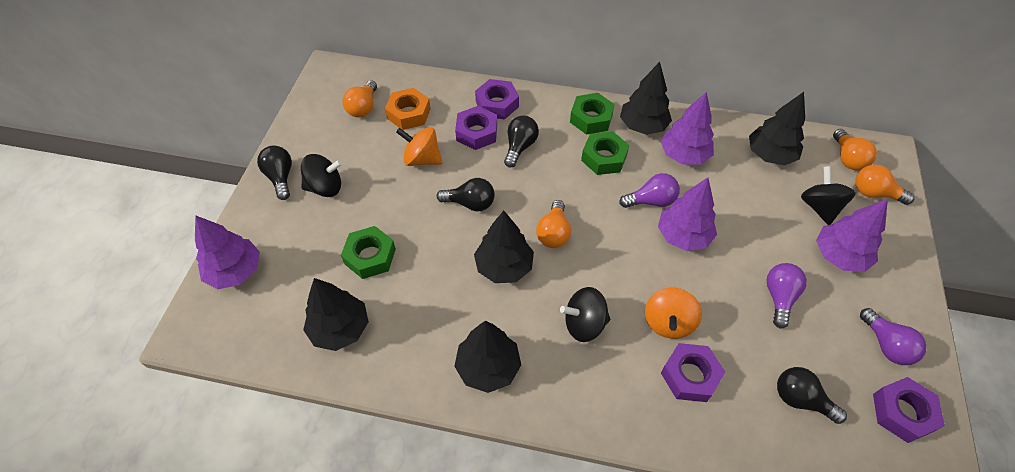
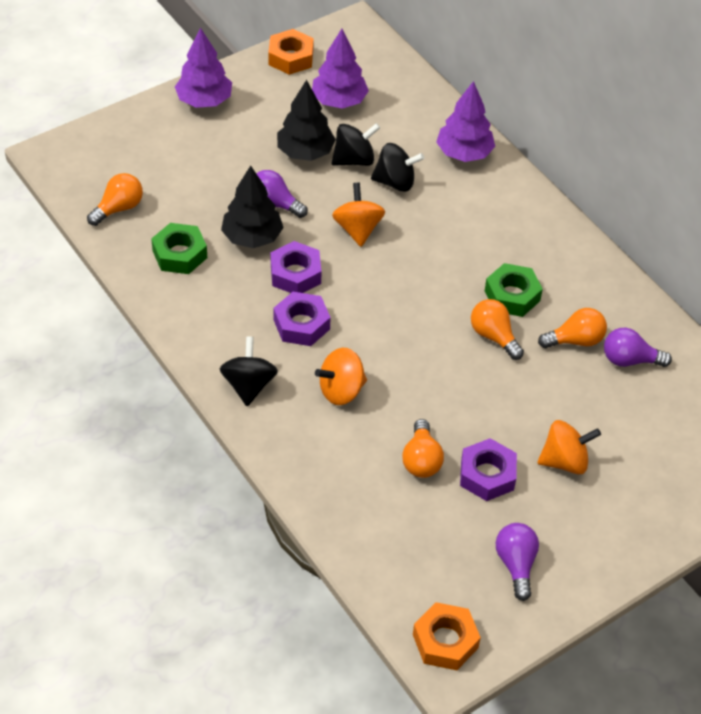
black light bulb: [257,146,292,200] [437,178,495,211] [504,116,539,168] [777,367,847,424] = 4 -> none = 0
black tree: [303,278,369,351] [454,321,521,393] [474,211,534,283] [620,62,672,135] [749,92,805,166] = 5 -> [221,165,284,248] [277,80,336,161] = 2
green nut: [341,226,396,279] [570,93,615,135] [581,131,629,175] = 3 -> [151,223,207,274] [485,263,543,317] = 2
orange nut: [385,88,431,130] = 1 -> [268,29,314,75] [413,602,481,670] = 2
orange spinning top: [396,127,442,166] [645,288,702,339] = 2 -> [315,348,367,405] [332,183,385,247] [537,420,601,475] = 3
purple nut: [455,106,497,150] [475,79,519,119] [661,343,725,402] [873,377,945,443] = 4 -> [271,241,322,293] [273,292,331,346] [460,438,517,501] = 3
purple tree: [195,215,260,289] [658,178,717,251] [660,92,714,165] [816,199,888,272] = 4 -> [175,28,232,108] [312,29,369,109] [436,81,495,162] = 3

